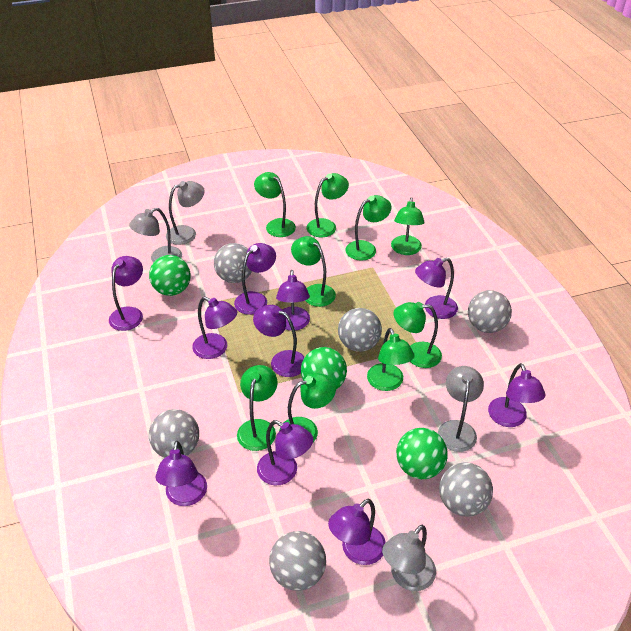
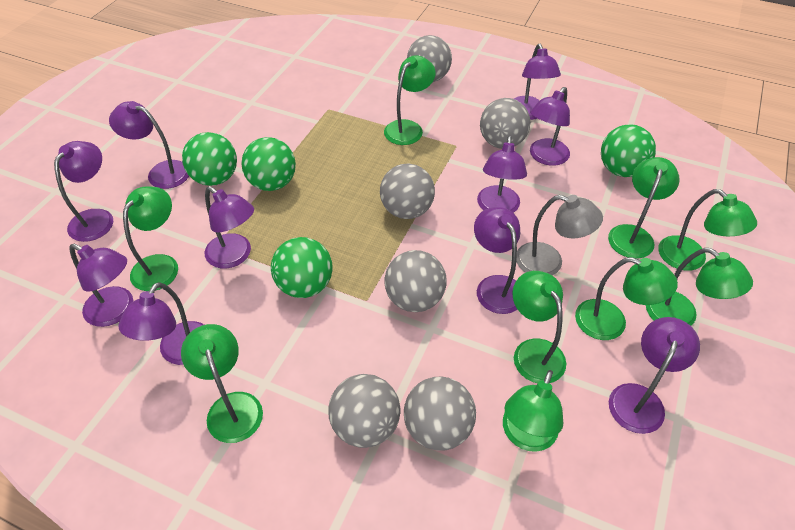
green ball: [149,255,190,296] [301,347,347,390] [396,428,448,479] = 3 -> [182,132,237,186] [241,137,296,191] [271,237,333,298] [601,124,656,177] = 4
grey lamp: [129,208,182,263] [166,181,204,245] [382,525,436,591] [438,366,484,452] = 4 -> [516,195,603,275] = 1

